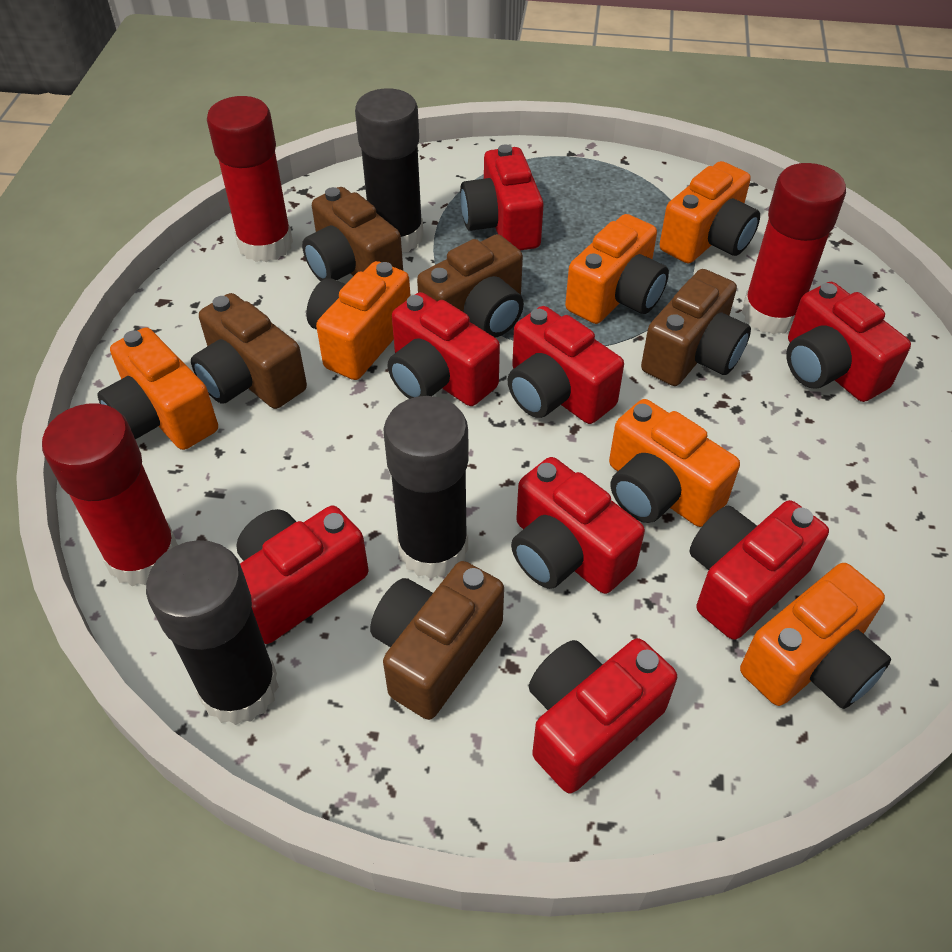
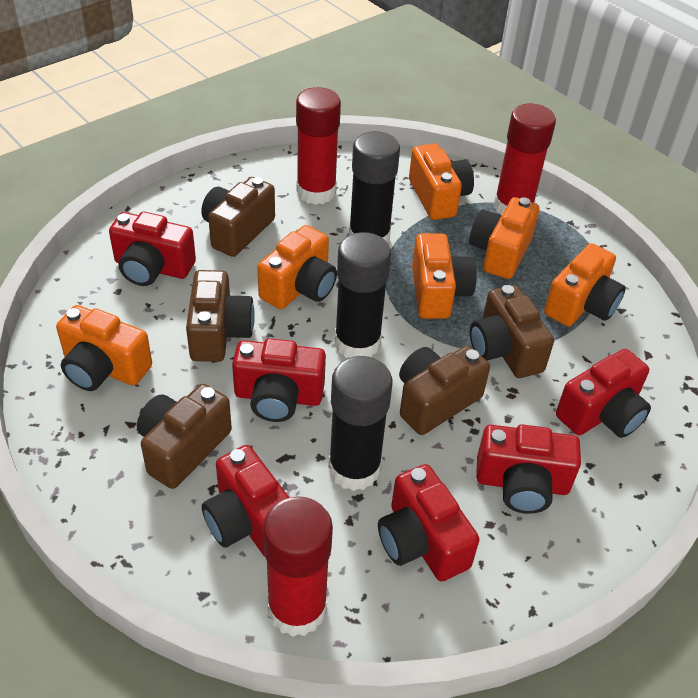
red camera: [236,506,369,644] [388,292,500,406] [460,145,544,250] [507,306,624,424] [511,457,645,594] [529,638,677,794] [689,500,829,640] [786,282,911,402] = 8 -> [109,212,196,286] [202,445,289,558] [232,338,326,422] [378,464,480,582] [476,424,581,514] [556,349,651,438] = 6

